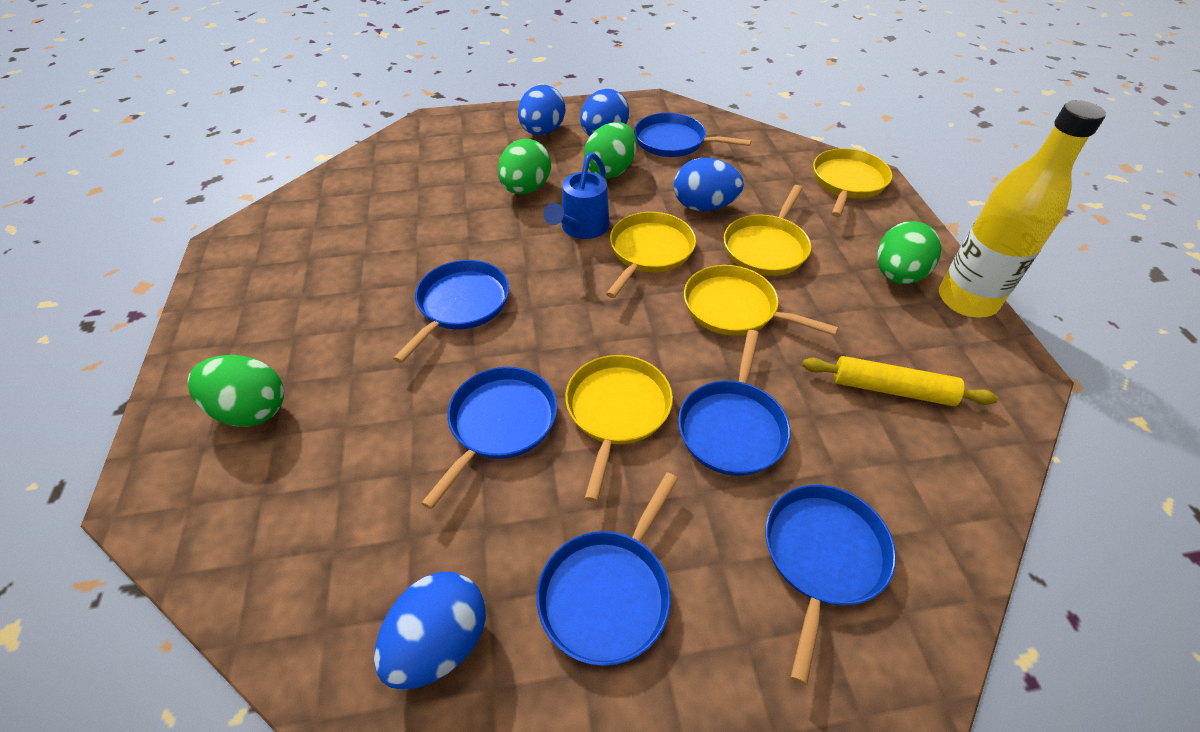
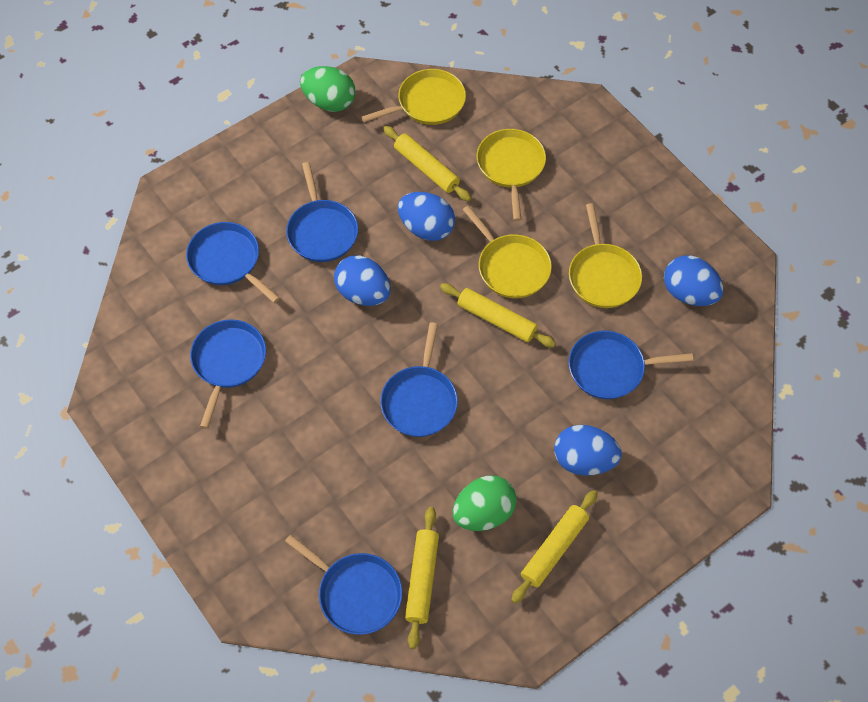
blue watering can: [544,152,609,239] = 1 -> none = 0
green egg: [188,355,284,427] [498,139,551,194] [584,122,637,178] [877,221,942,284] = 4 -> [300,66,355,112] [453,476,517,531] = 2
yellow bottle: [939,100,1106,317] = 1 -> none = 0
yellow pan: [565,355,673,502] [606,212,696,298] [684,265,838,336] [723,185,811,276] [813,148,892,217] = 5 -> [361,69,466,125] [463,206,552,298] [477,129,546,221] [569,203,642,308] = 4
yellow rolling pin: [802,356,998,406] = 1 -> [383,126,471,201] [405,507,439,649] [440,283,556,347] [511,490,598,604] = 4

